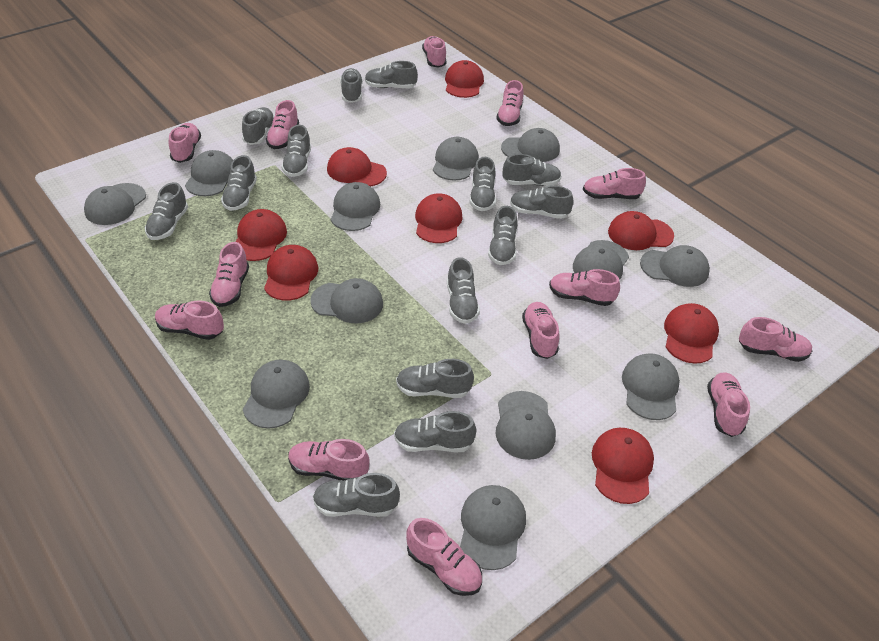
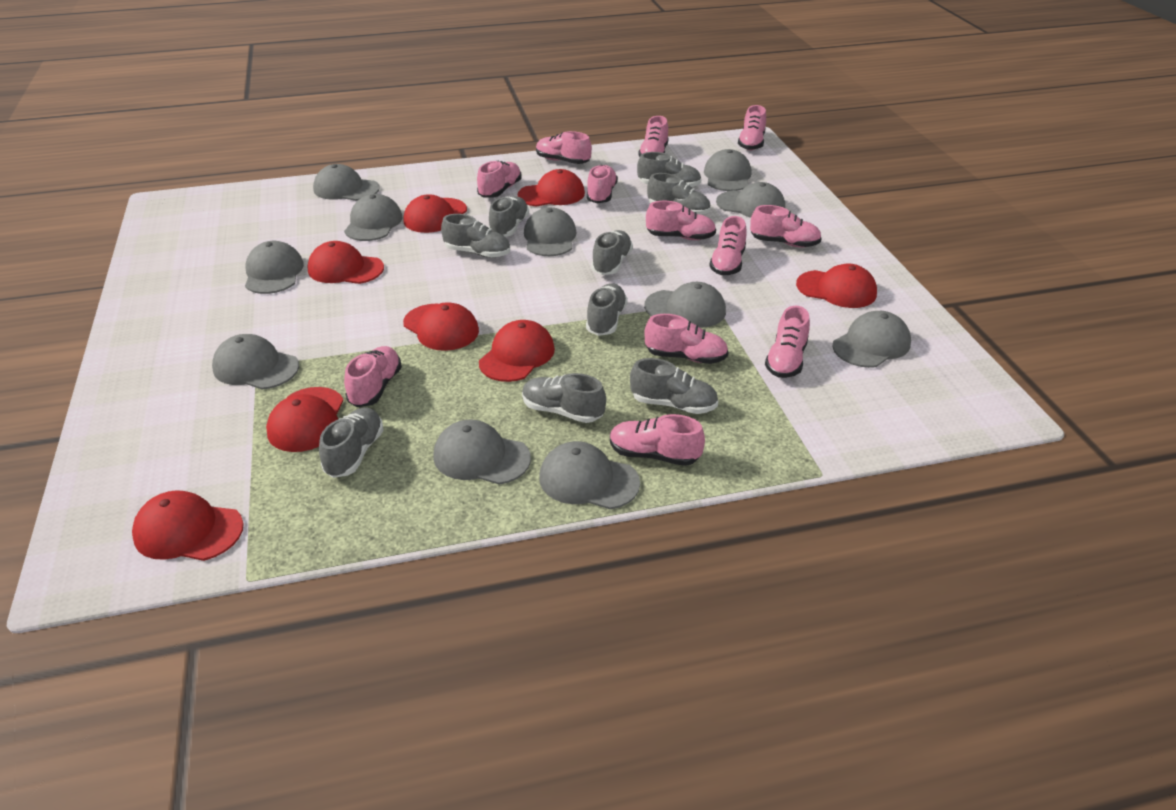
grey cap: [84,183,146,225] [185,150,233,196] [243,360,310,429] [310,278,383,323] [331,182,380,231] [433,137,479,181] [460,485,526,570] [496,391,556,460] [501,128,560,162] [573,240,629,280] [622,354,680,420] [640,245,710,287] = 12 -> [212,334,299,389] [245,241,304,294] [313,164,380,201] [344,194,403,241] [433,420,531,485] [524,207,577,256] [539,441,640,509] [644,282,726,328] [704,149,751,191] [716,182,785,218] [832,311,911,368] = 11
grey shoe: [145,182,188,240] [221,155,257,211] [242,107,274,145] [281,125,311,177] [313,473,400,517] [340,68,363,103] [365,61,418,88] [394,411,476,452] [396,359,474,398] [447,257,480,324] [469,157,496,211] [488,206,518,265] [503,154,561,186] [510,185,573,219] = 14 -> [319,407,384,478] [441,214,510,258] [488,196,529,237] [522,373,606,423] [586,283,628,336] [591,230,633,275] [630,358,718,414] [637,152,701,187] [647,173,710,215] = 9
pink shoe: [155,301,224,340] [169,123,201,163] [209,242,249,307] [266,100,299,149] [288,439,369,480] [406,518,482,596] [422,36,446,68] [496,80,523,126] [522,302,560,359] [549,269,620,306] [583,168,646,199] [707,373,750,437] [739,317,812,362] = 13 -> [344,346,402,407] [477,161,522,198] [536,131,592,164] [587,165,618,203] [610,414,705,466] [638,116,669,157] [645,314,728,364] [646,201,716,240] [709,216,747,275] [738,105,766,150] [750,205,822,247] [765,306,810,378] = 12

